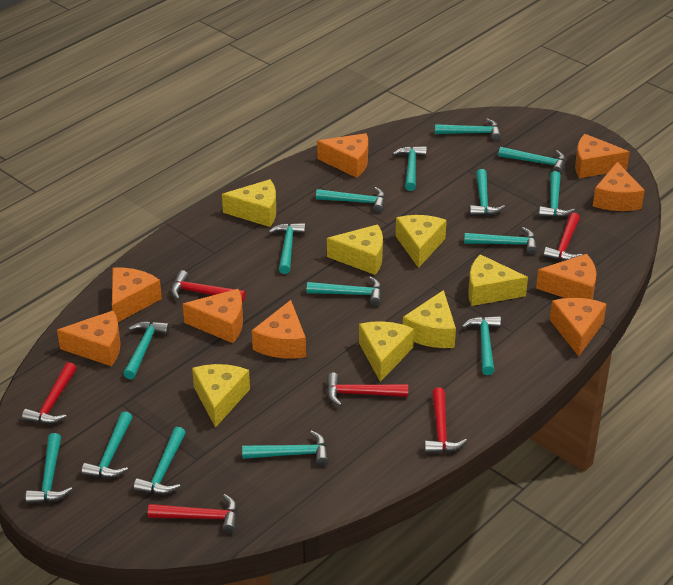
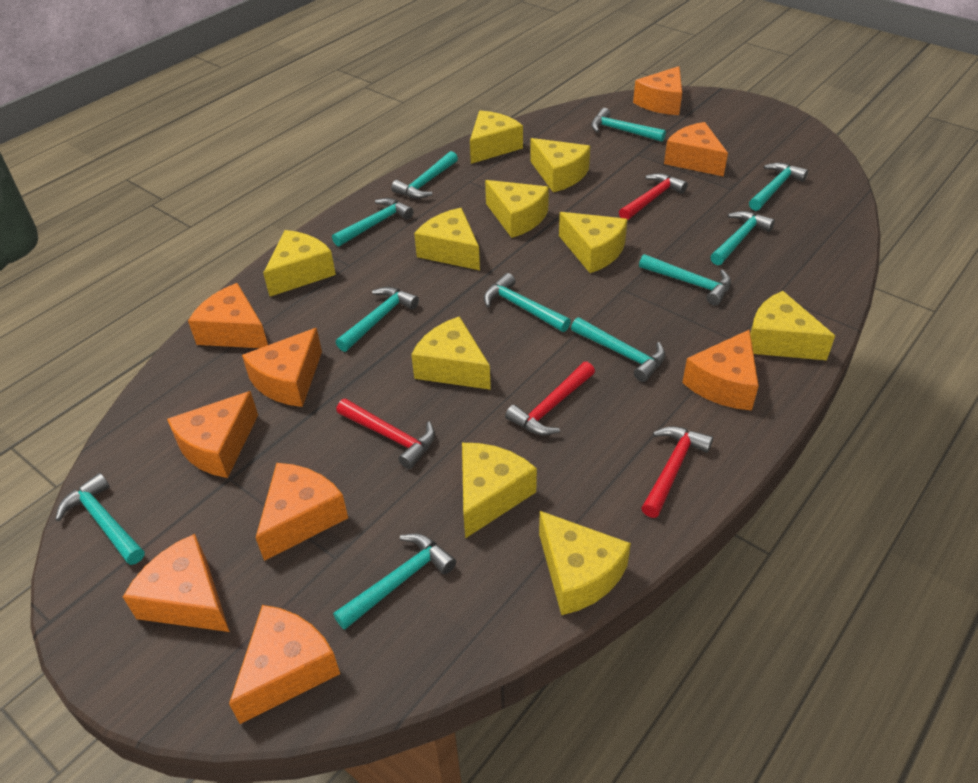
red hammer: [22,362,77,424] [148,494,238,534] [171,270,246,302] [327,373,408,406] [424,388,467,453] [543,212,582,261] = 6 -> [336,399,435,469] [505,362,595,435] [619,173,688,220] [641,426,713,518] = 4
turquoise hammer: [25,433,72,504] [81,412,132,478] [123,321,170,380] [133,427,186,495] [242,430,329,466] [268,223,306,274] [307,276,382,306] [316,187,385,213] [393,146,427,191] [435,118,501,141] [462,316,501,375] [464,227,538,255] [469,169,505,216] [498,147,566,174] [539,171,575,218] = 15 -> [55,473,145,565] [332,198,414,247] [333,533,456,630] [336,287,419,352] [391,151,458,199] [484,273,571,332] [571,317,666,382] [591,108,666,142] [639,254,731,305] [710,211,775,265] [749,163,808,211] = 11
yellow cheese: [192,364,250,428] [222,179,276,227] [327,224,383,275] [359,321,414,382] [396,215,447,268] [403,290,456,348] [468,254,528,306] = 7 -> [263,230,336,297] [411,316,491,390] [414,208,480,270] [462,443,537,538] [470,110,523,164] [485,180,549,238] [530,138,590,192] [539,511,631,615] [559,212,628,273] [750,291,835,360] = 10

